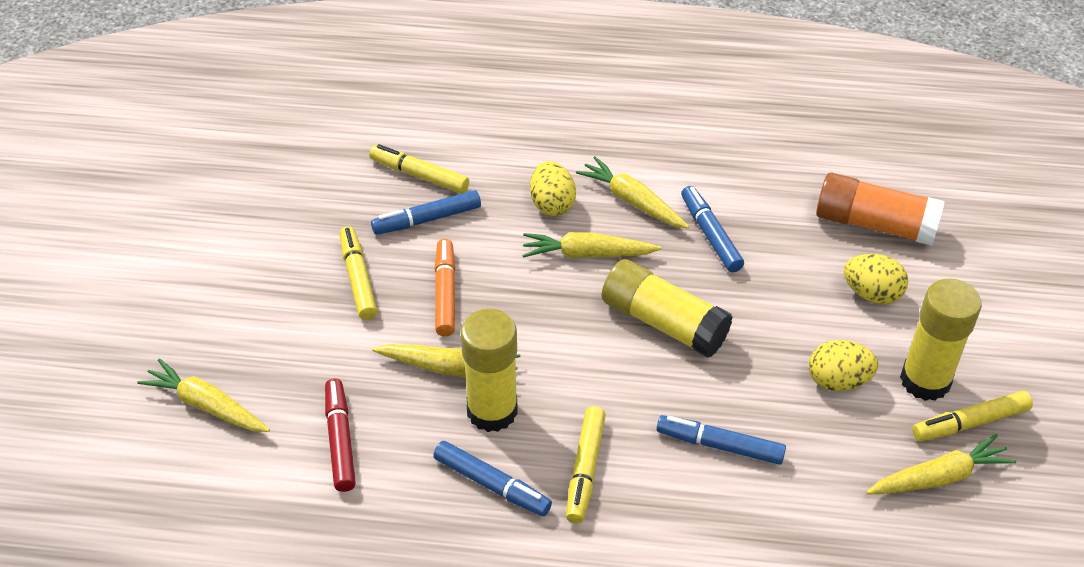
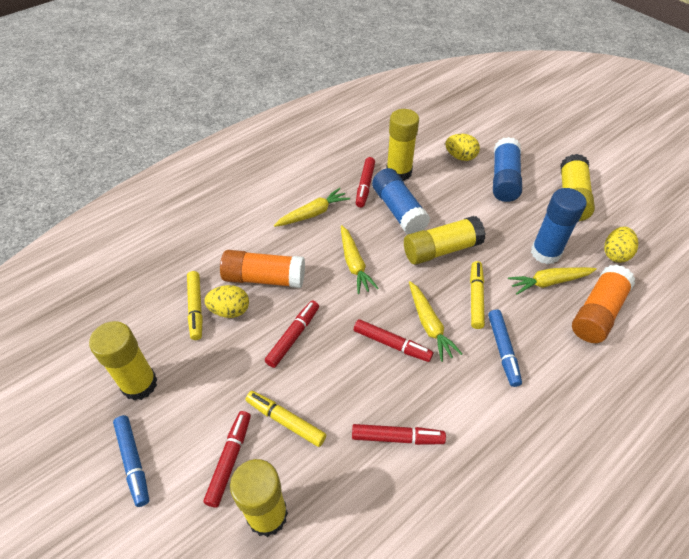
blue glue stick: none = 0 -> [372,168,430,234] [493,137,522,202] [531,188,587,264] = 3
blue marker: [371,190,481,235] [433,441,552,516] [656,415,786,465] [681,186,744,273] = 4 -> [113,415,149,507] [488,310,522,387] = 2
orange glue stick: [816,173,945,246] = 1 -> [220,250,305,288] [572,265,636,343] = 2
orange marker: [434,239,456,336] = 1 -> none = 0
red marker: [325,378,356,492] = 1 -> [203,411,251,508] [265,301,319,368] [352,424,446,445] [354,319,433,362] [356,157,375,208] = 5
yellow carrot: [137,358,270,432] [372,344,520,377] [522,232,661,258] [576,156,689,229] [866,434,1016,495] = 5 -> [274,188,350,227] [341,225,379,294] [409,281,462,362] [508,267,597,295] = 4
yellow glue stick: [461,309,518,432] [602,259,733,358] [900,278,982,401] = 3 -> [89,321,158,401] [230,459,288,537] [386,109,419,181] [404,216,486,265] [560,154,595,221] = 5
yellow marker: [340,226,377,320] [369,144,469,194] [566,406,606,523] [912,391,1033,441] = 4 -> [187,271,203,340] [246,391,326,447] [470,261,485,329] = 3

